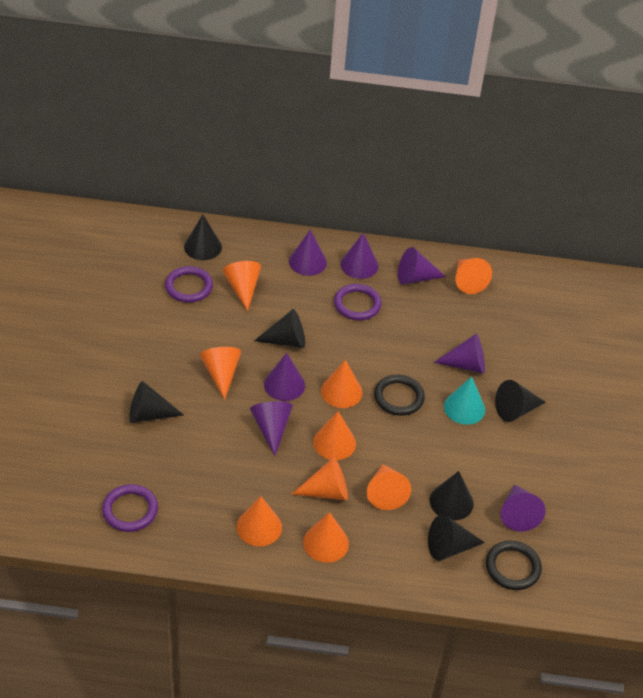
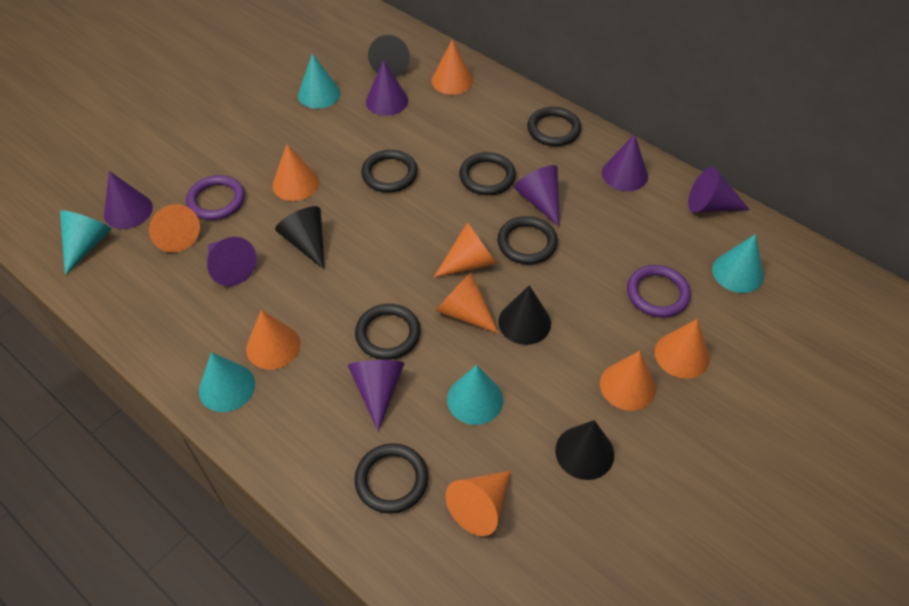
black cone: [129,381,184,423] [184,214,222,260] [254,309,305,348] [428,514,485,561] [430,471,474,520] [495,380,546,422] = 6 -> [275,206,325,270] [368,35,410,77] [498,285,551,345] [555,420,614,480] = 4
black ring: [374,375,425,416] [486,540,542,590] = 2 -> [355,304,421,360] [355,443,428,514] [361,150,418,193] [459,152,516,195] [497,216,558,265] [527,107,581,146] = 6
purple ring: [102,484,158,532] [165,266,213,303] [334,284,382,320] = 3 -> [186,175,245,220] [627,265,691,318] = 2
turquoise cone: [444,376,485,425] = 1 -> [60,210,112,275] [199,352,255,412] [298,53,340,109] [447,365,503,425] [712,234,764,293] = 5

